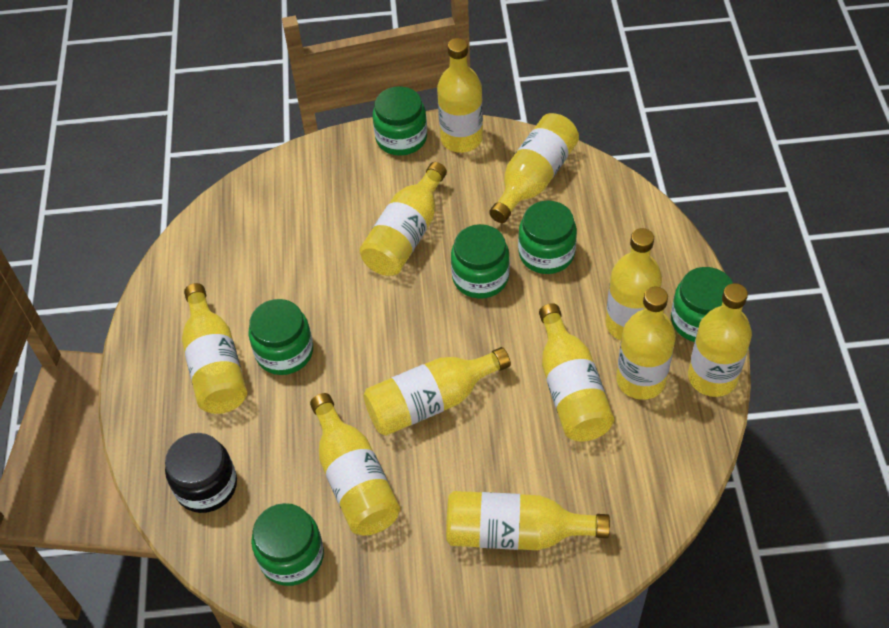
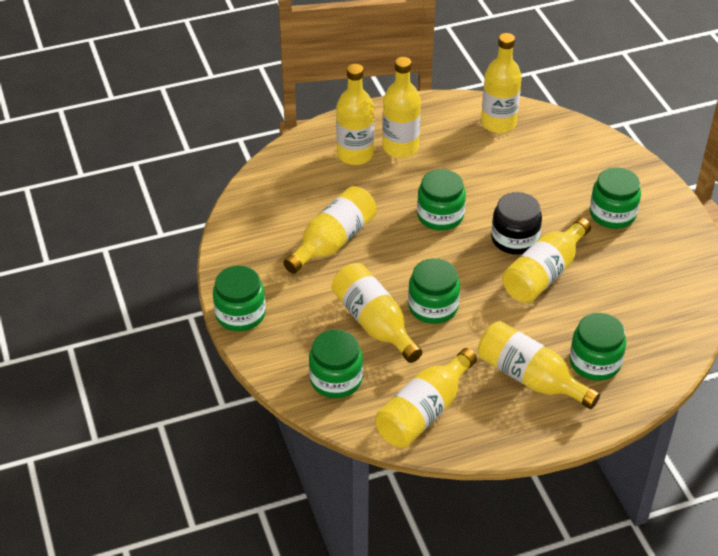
yellow bottle: [182,283,247,414] [310,393,400,536] [359,162,447,276] [364,347,511,436] [437,38,483,153] [446,491,610,550] [489,113,579,223] [539,303,614,441] [605,228,662,340] [616,287,676,400] [688,283,752,397] = 11 -> [283,186,377,274] [332,263,422,363] [336,64,374,165] [375,348,477,448] [382,57,421,158] [478,321,600,409] [481,33,522,133] [502,218,591,303] = 8

